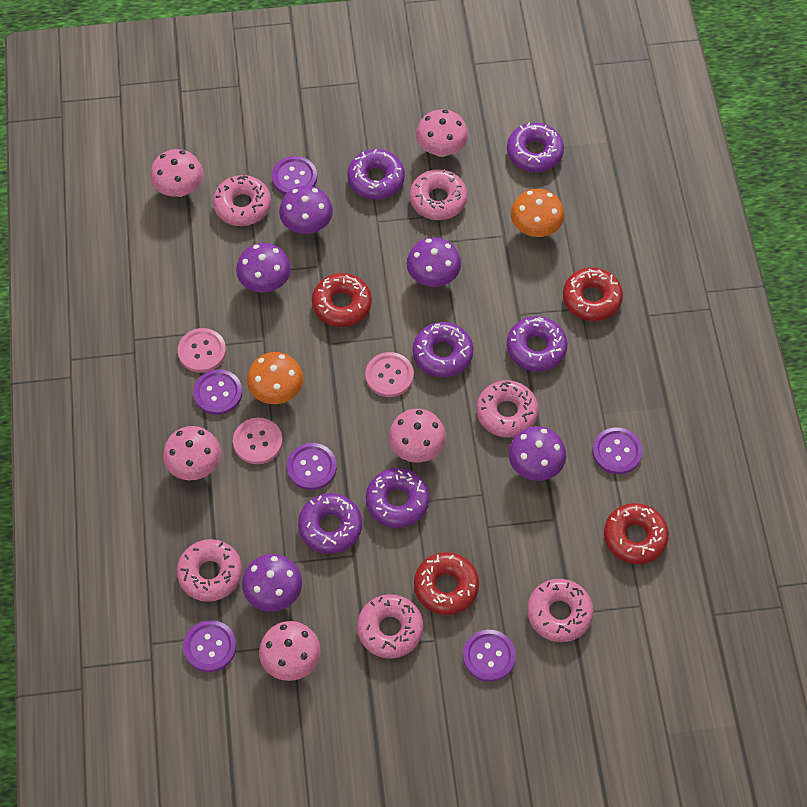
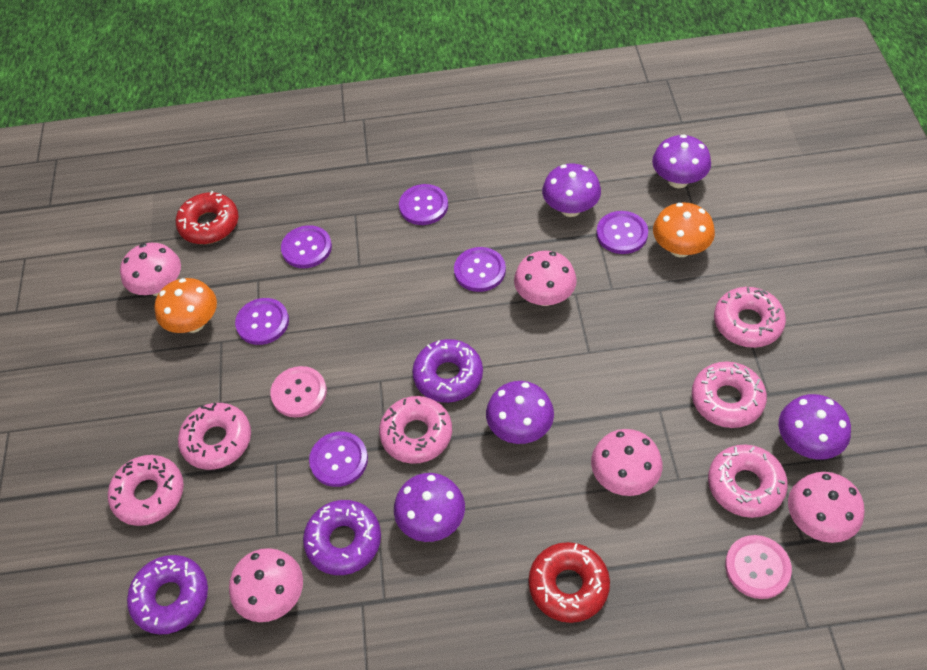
pink button: [178,328,226,373] [233,418,283,464] [365,352,414,397] = 3 -> [270,366,327,418] [725,535,792,599] = 2
purple donut: [298,493,362,554] [347,149,405,199] [366,468,429,528] [413,322,473,377] [507,123,564,172] [507,316,567,371] = 6 -> [127,555,208,635] [303,500,381,575] [412,339,483,403] = 3
red donut: [312,273,372,327] [414,552,479,615] [563,267,623,321] [604,503,669,564] = 4 -> [176,191,238,244] [528,542,610,623] = 2

